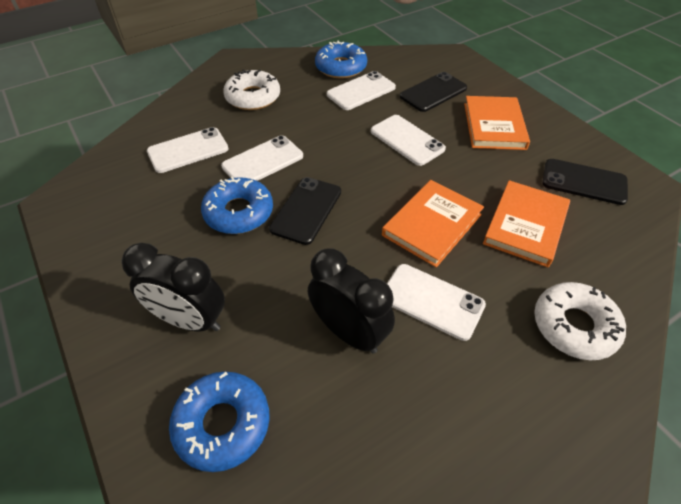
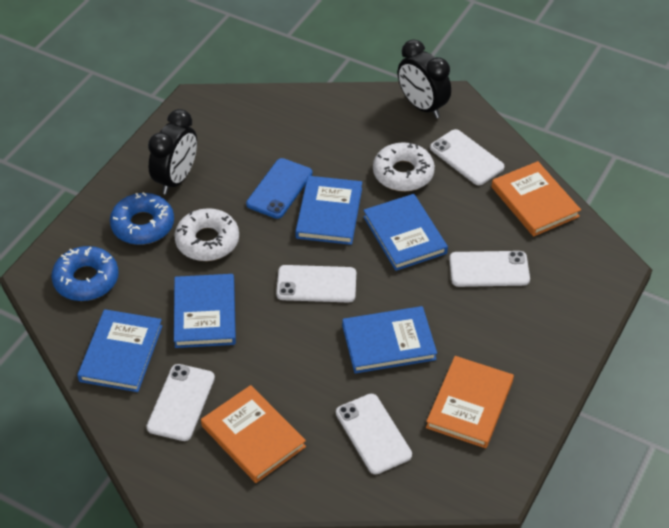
black phone: [269,177,341,245] [400,72,467,112] [542,159,628,205] = 3 -> none = 0
blue book: none = 0 -> [77,309,163,392] [174,274,236,348] [295,176,362,245] [342,306,437,373] [363,194,448,271] = 5
blue donut: [169,371,270,472] [201,176,273,234] [315,41,367,79] = 3 -> [51,246,119,301] [110,192,174,245] = 2
blue phone: none = 0 -> [246,158,313,219] = 1

